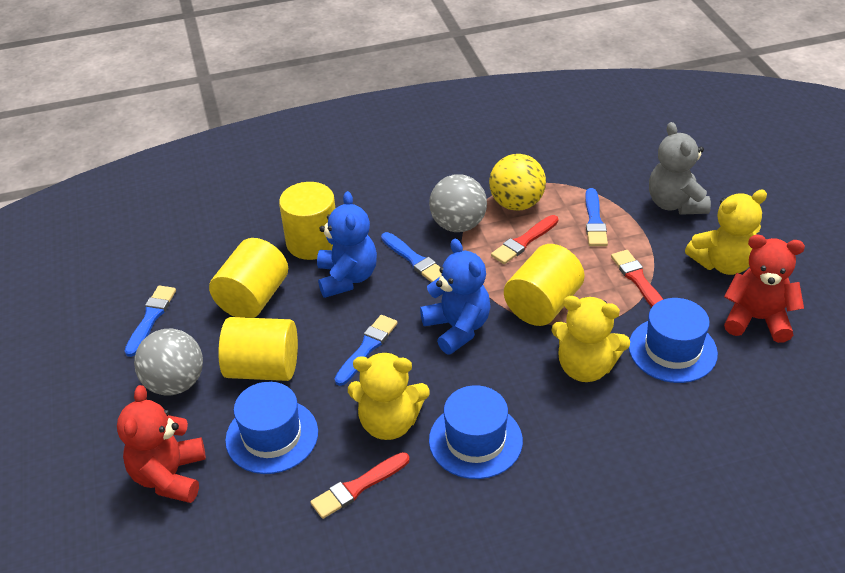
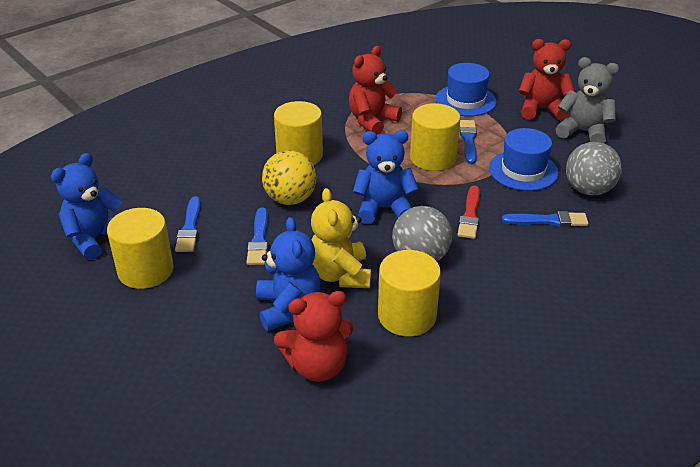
blue hat: [225,382,318,474] [429,385,523,479] [629,298,718,383] = 3 -> [435,63,497,116] [489,128,559,191] = 2
blue teddy bear: [317,191,377,298] [420,239,491,355] = 2 -> [51,153,123,260] [256,217,321,331] [353,130,419,224] = 3
red brush: [310,452,410,519] [491,215,558,264] [611,250,664,307] = 3 -> [458,186,480,239] = 1
red teddy bear: [117,385,206,503] [724,235,805,343] = 2 -> [274,291,354,382] [349,46,402,135] [519,39,575,120] = 3
yellow teddy bear: [348,352,430,440] [551,296,630,382] [685,190,767,275] = 3 -> [311,188,371,288] = 1

